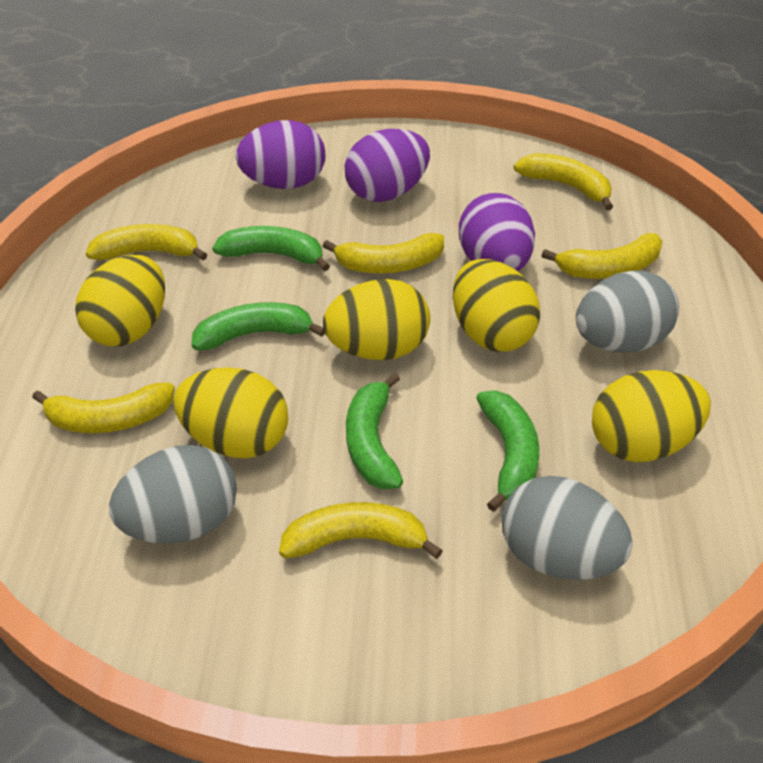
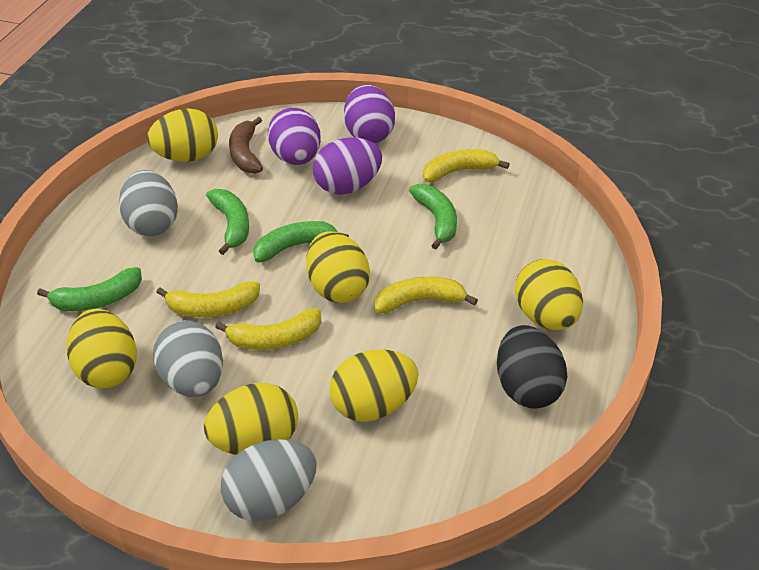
black egg: none = 0 -> [497,325,567,409] = 1
brown banana: none = 0 -> [229,117,263,174] = 1
yellow banana: [32,383,175,433] [86,224,207,261] [279,502,443,559] [323,233,444,273] [514,153,613,210] [541,233,663,279] = 6 -> [156,281,260,317] [215,308,321,350] [375,277,478,313] [423,149,510,182] = 4
yellow egg: [75,255,165,346] [173,367,288,459] [323,279,430,360] [453,259,540,352] [592,370,711,462] = 5 -> [67,309,137,389] [147,108,218,162] [204,383,298,455] [306,231,370,303] [330,350,418,422] [515,259,583,330] = 6

